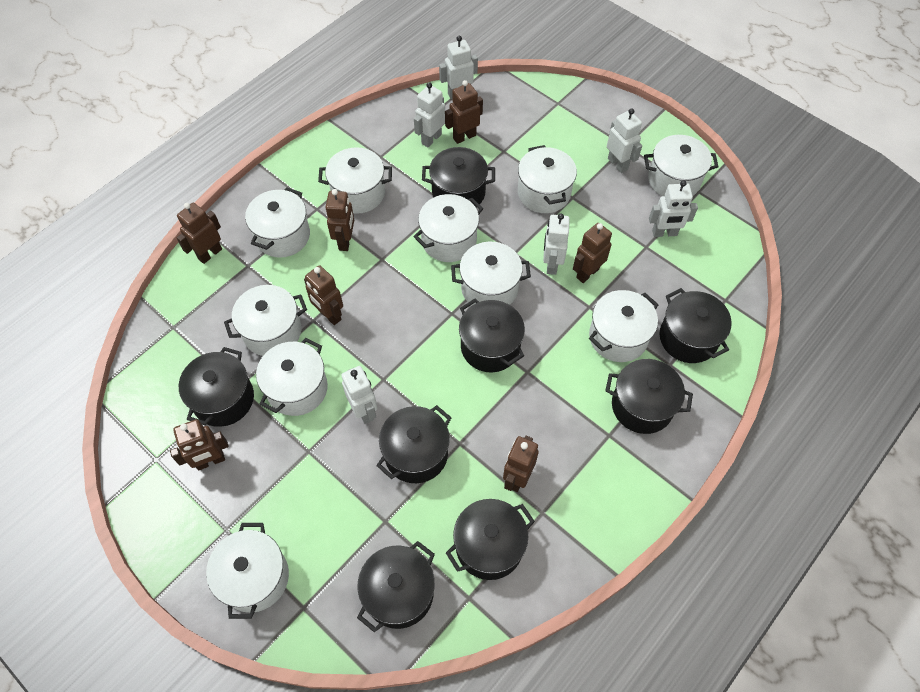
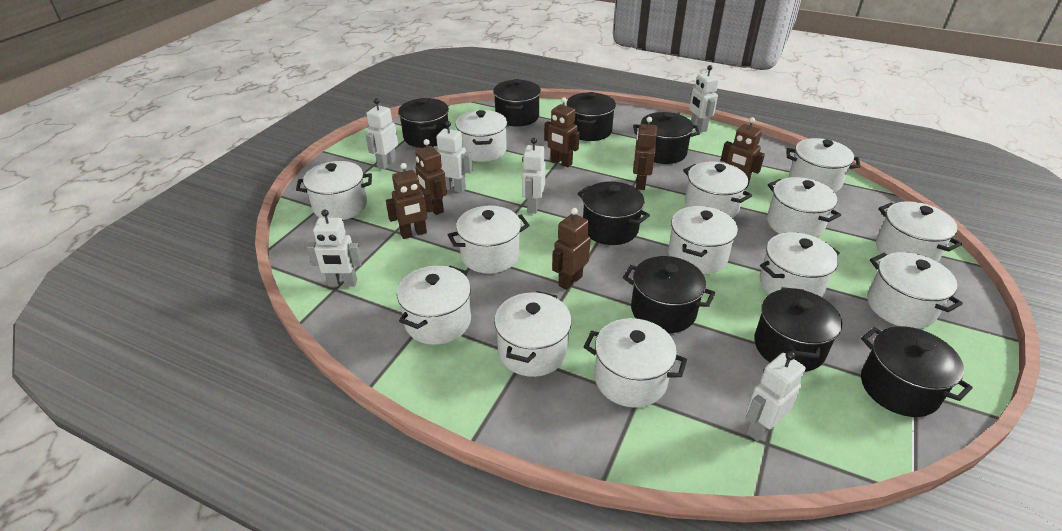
brown robot: [170,419,229,470] [176,203,222,264] [304,265,343,325] [325,189,354,251] [445,80,483,144] [503,436,539,492] [573,223,612,283] = 7 -> [386,163,434,239] [415,139,447,215] [544,97,580,168] [552,208,591,290] [633,117,657,190] [721,117,765,188] = 6
white pot: [206,523,289,619] [224,285,307,356] [245,187,310,258] [256,338,328,416] [318,147,392,214] [413,194,483,262] [451,242,531,306] [518,145,577,213] [589,290,659,362] [644,135,719,196] = 10 -> [296,161,372,220] [397,266,471,345] [448,206,530,274] [455,110,507,162] [494,291,572,377] [584,318,687,408] [668,206,738,274] [683,162,752,218] [760,232,840,297] [767,177,841,237] [786,138,861,192] [867,252,963,329] [876,202,962,262] = 13

